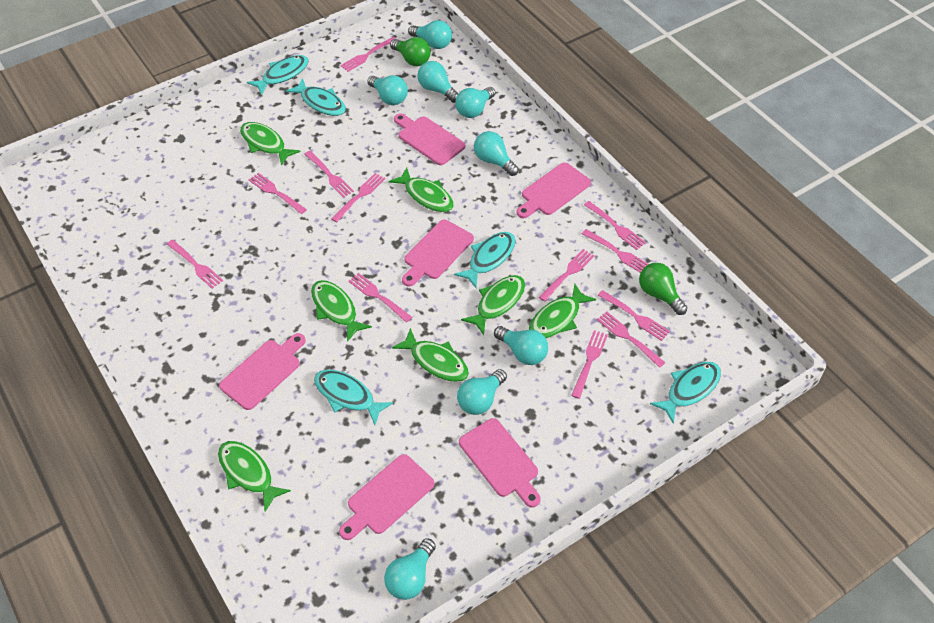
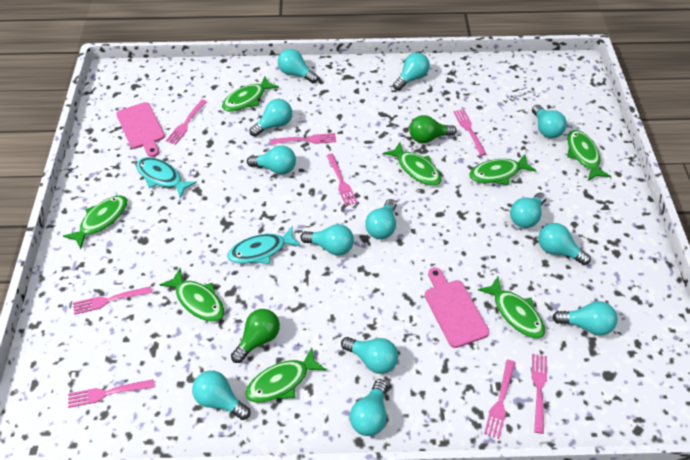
green fish: [218,441,291,512] [240,122,300,166] [311,280,372,342] [389,168,454,212] [392,328,469,382] [461,275,525,335] [529,284,596,338] = 7 -> [63,195,127,249] [160,268,224,322] [222,76,279,112] [245,347,327,403] [383,142,442,186] [469,154,536,185] [478,277,545,339] [567,130,611,181] = 8
pink cutting board: [219,333,306,410] [339,454,435,540] [394,113,465,165] [402,220,474,287] [459,418,541,507] [516,162,591,218] = 6 -> [116,102,165,157] [424,267,489,348] = 2
pink fork: [167,240,223,289] [249,173,307,214] [304,151,354,198] [331,173,385,222] [340,37,396,72] [348,273,412,323] [539,249,594,302] [571,330,608,399] [582,229,648,273] [584,201,646,250] [597,311,665,368] [598,290,670,341] = 12 -> [68,379,154,408] [73,286,152,315] [166,100,207,145] [271,133,336,144] [326,154,357,206] [453,109,486,156] [484,360,516,439] [532,354,547,434] = 8
turquoise fish: [247,55,309,95] [286,78,346,116] [314,369,393,425] [454,232,516,288] [650,362,721,424] = 5 -> [136,157,197,198] [227,226,301,264] = 2
turquoise light bulb: [367,75,408,105] [384,538,436,600] [408,20,452,49] [418,61,459,103] [455,87,495,118] [457,369,507,415] [474,131,519,176] [494,326,548,365] = 8 -> [192,371,251,420] [247,146,296,175] [250,99,292,137] [278,49,318,83] [300,224,354,256] [341,337,398,374] [350,379,388,436] [365,199,397,239] [393,53,430,91] [510,193,546,228] [532,105,567,138] [538,223,591,265] [553,301,618,335] = 13

